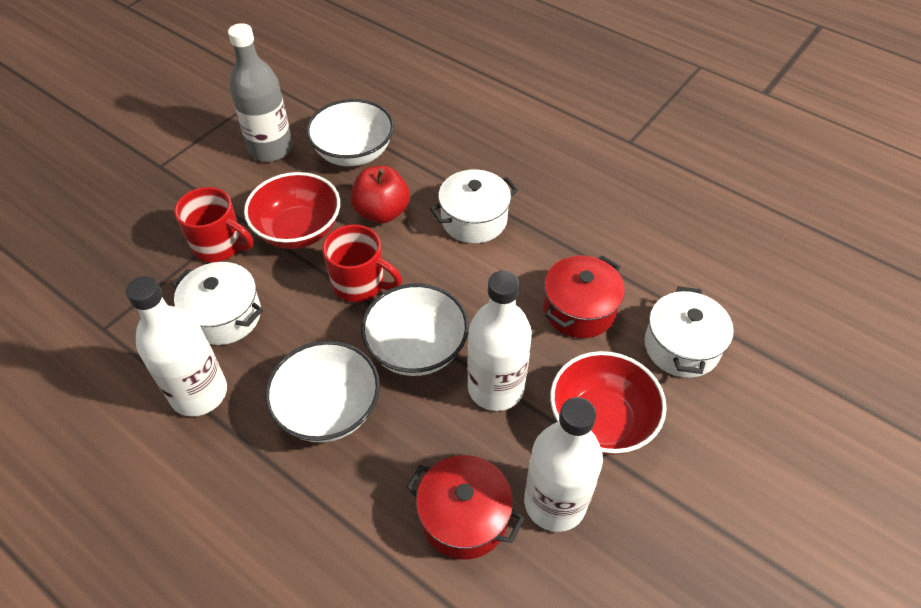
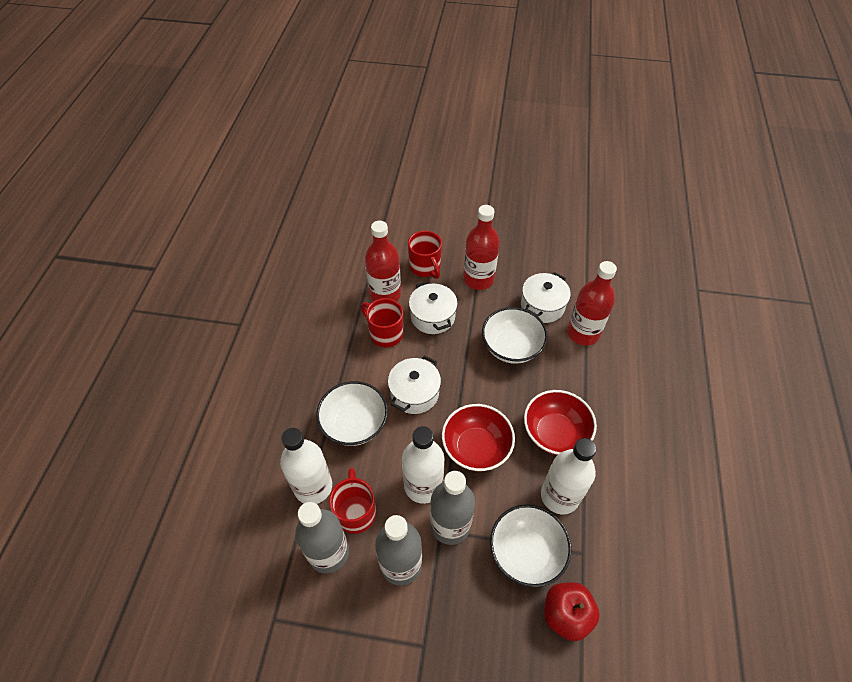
grey bottle: [228,23,293,162] = 1 -> [295,502,349,574] [375,515,422,586] [430,471,475,545] = 3
red bottle: none = 0 -> [365,221,401,301] [463,205,500,290] [567,261,617,345] = 3
red mug: [174,187,253,262] [322,224,402,302] = 2 -> [329,468,376,534] [361,298,403,347] [408,231,442,279] = 3
red pot: [406,455,525,559] [544,256,625,338] = 2 -> none = 0

